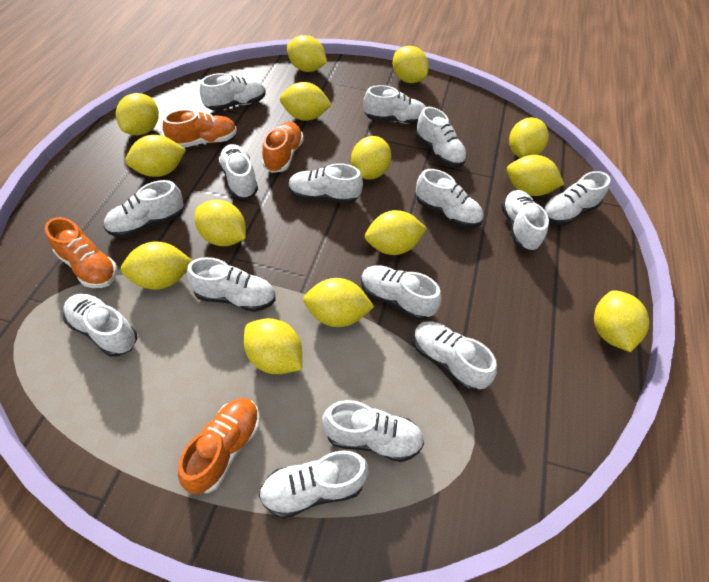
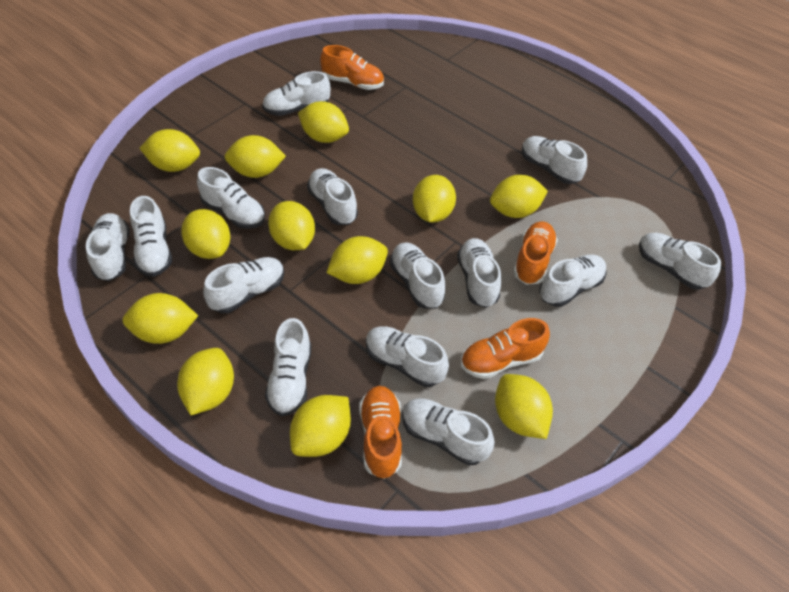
white shoe: [63,294,137,357] [104,180,184,238] [186,257,276,312] [200,73,266,111] [218,144,258,199] [259,450,369,518] [288,163,363,204] [322,400,424,462] [361,265,442,320] [363,85,426,124] [413,321,497,391] [416,107,467,167] [416,169,484,228] [501,190,549,251] [543,171,611,225] = 15 -> [86,213,130,281] [130,196,172,277] [197,167,265,229] [203,257,284,313] [262,71,330,116] [265,318,311,416] [307,168,358,225] [366,326,449,387] [390,242,446,309] [402,398,495,466] [457,238,502,308] [522,136,587,184] [539,254,606,307] [639,233,721,290] = 14
yellow lemon: [116,93,159,135] [121,241,193,290] [125,135,186,177] [195,200,246,246] [244,318,302,374] [280,82,332,121] [287,35,327,72] [303,278,374,327] [351,136,391,180] [365,210,427,255] [393,46,429,83] [507,155,564,196] [509,117,549,158] [594,290,649,352] = 14 -> [123,293,198,344] [140,129,200,172] [177,348,234,415] [181,209,230,259] [225,135,286,178] [268,201,315,250] [290,395,351,457] [298,101,349,143] [327,236,388,284] [413,175,456,223] [490,175,548,218] [495,374,553,439] = 12

